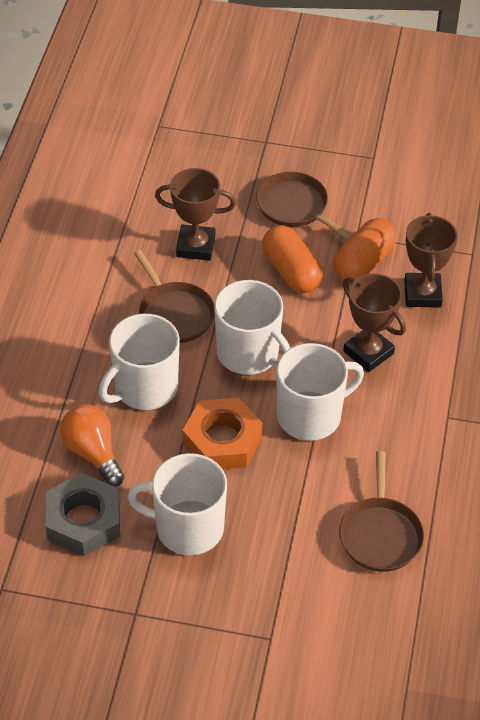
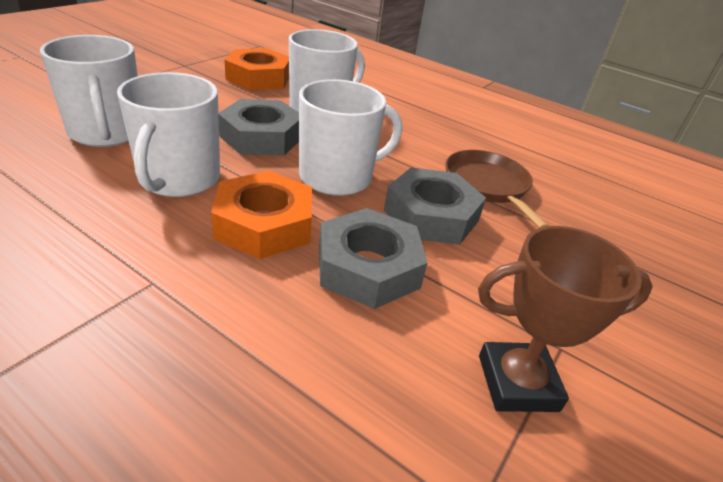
brown pan: [134,250,215,343] [256,172,353,240] [339,451,424,572] = 3 -> [446,150,549,228] = 1
brown trophy: [155,168,236,261] [343,273,406,372] [404,213,458,308] = 3 -> [478,226,653,412] = 1
grey nut: [46,473,120,556] = 1 -> [218,99,299,155] [319,208,428,309] [384,167,486,245] = 3
orange capsule: [262,225,323,293] [333,218,396,281] = 2 -> none = 0
orange light bulb: [60,404,124,487] = 1 -> none = 0
orange nut: [183,398,263,469] = 1 -> [211,171,312,259] [225,48,289,90] = 2

